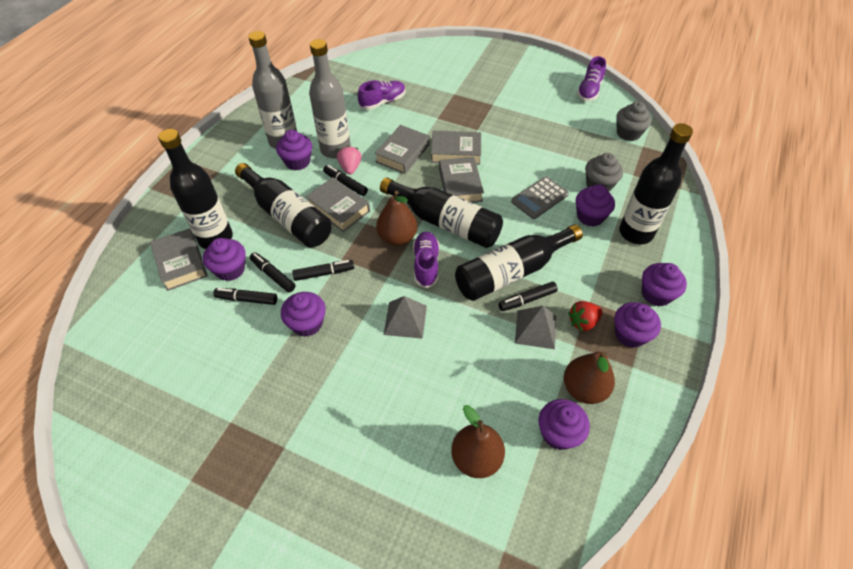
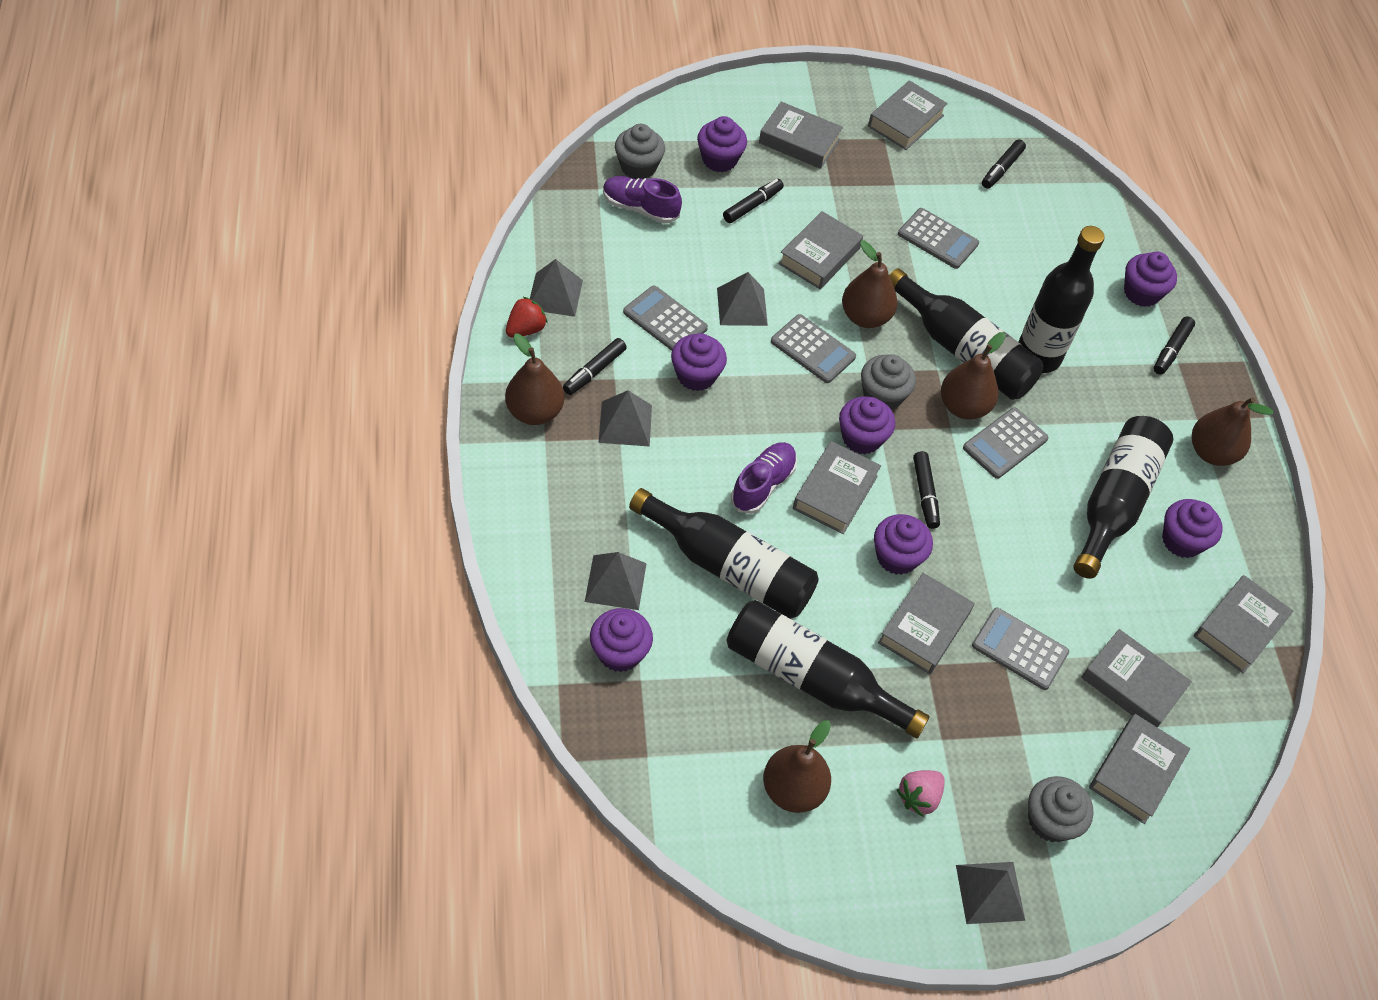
brown pear: [376,191,417,246] [451,405,505,478] [564,351,615,404] = 3 -> [505,333,564,425] [763,720,831,813] [842,241,897,328] [941,332,1006,420] [1192,397,1273,466] = 5
grey book: [150,228,208,291] [305,177,370,232] [375,125,430,174] [431,131,481,165] [439,157,484,203] = 5 -> [759,101,843,169] [779,211,863,289] [793,441,881,534] [868,80,948,150] [878,573,974,674] [1081,629,1192,727] [1089,714,1190,824] [1194,575,1293,674] = 8
grey bottle: [248,31,297,149] [309,39,351,159] = 2 -> none = 0
grey calculator: [511,176,569,219] = 1 -> [623,285,708,351] [771,314,856,383] [898,208,979,269] [963,407,1049,479] [972,608,1069,690] = 5
grey cupcake: [585,153,623,191] [616,101,652,141] = 2 -> [615,124,665,179] [861,354,916,410] [1028,776,1094,842] = 3
grey pyramid: [384,296,427,339] [515,306,556,349] = 2 -> [530,259,583,317] [585,552,647,610] [598,390,652,447] [717,272,768,326] [956,862,1025,924] = 5
purple shoe: [358,80,406,110] [413,232,439,288] [577,56,606,101] = 3 -> [603,176,682,223] [731,442,797,514] = 2

